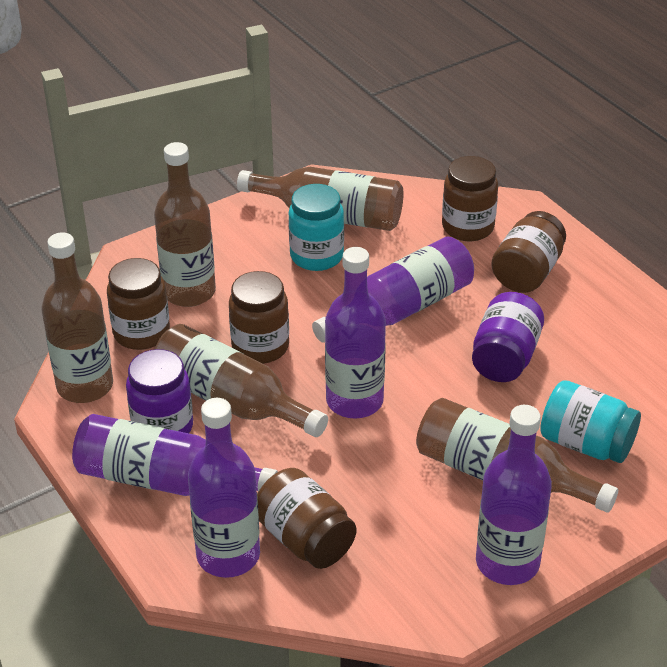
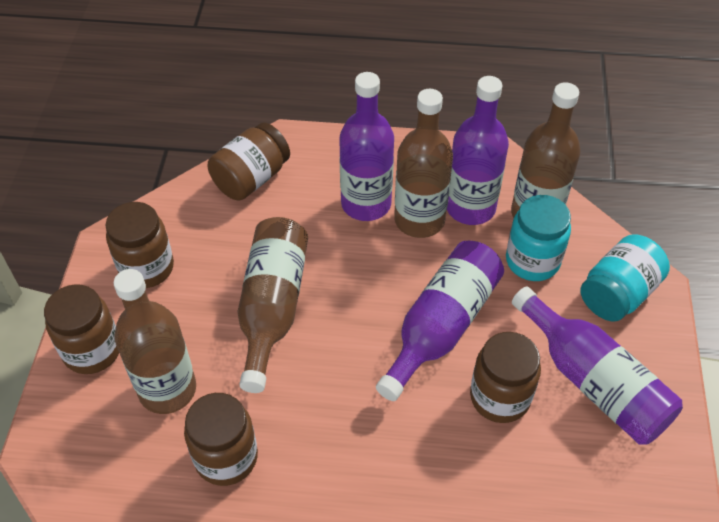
brown bottle: [42,232,113,403] [154,142,216,307] [155,324,328,437] [237,167,404,231] [416,398,618,513] = 5 -> [114,269,196,414] [237,217,308,393] [394,89,453,238] [511,82,580,218] = 4
purple bottle: [72,414,278,496] [188,398,260,578] [312,237,474,343] [325,247,386,419] [476,405,552,585] = 5 -> [339,72,394,221] [376,241,504,401] [447,76,509,225] [512,287,683,445] = 4
purple jar: [126,349,193,433] [472,292,544,382] = 2 -> none = 0

